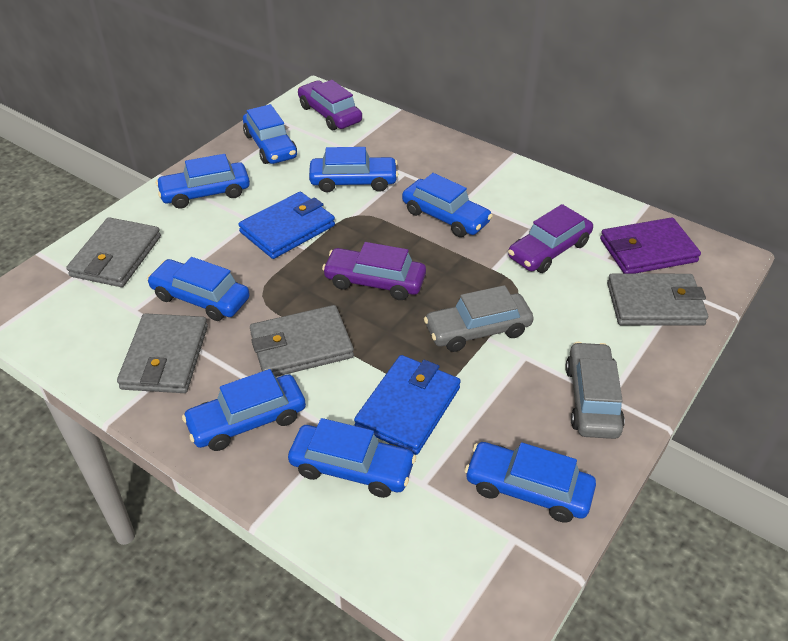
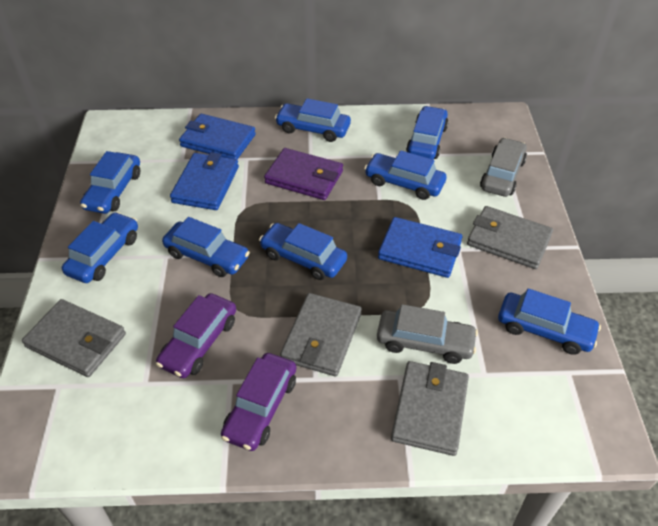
blue wallet: [238,192,335,259] [354,355,461,455] = 2 -> [170,152,239,210] [179,114,256,159] [378,217,463,278] = 3
purple car: [298,80,362,130] [322,242,426,300] [508,204,593,273] = 3 -> [156,293,236,378] [221,353,296,451] = 2

